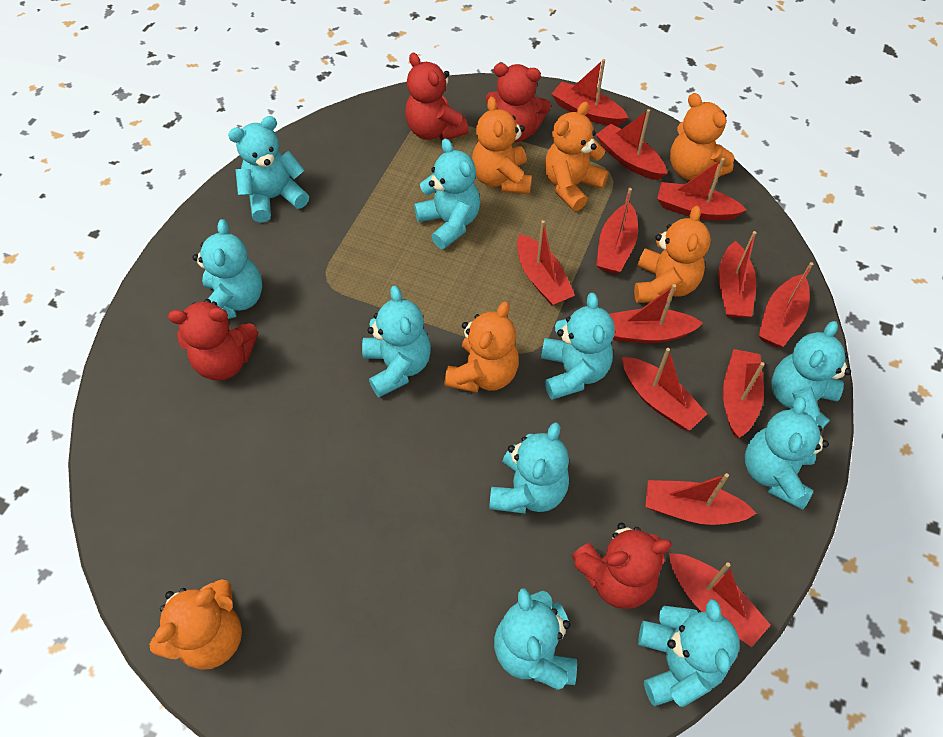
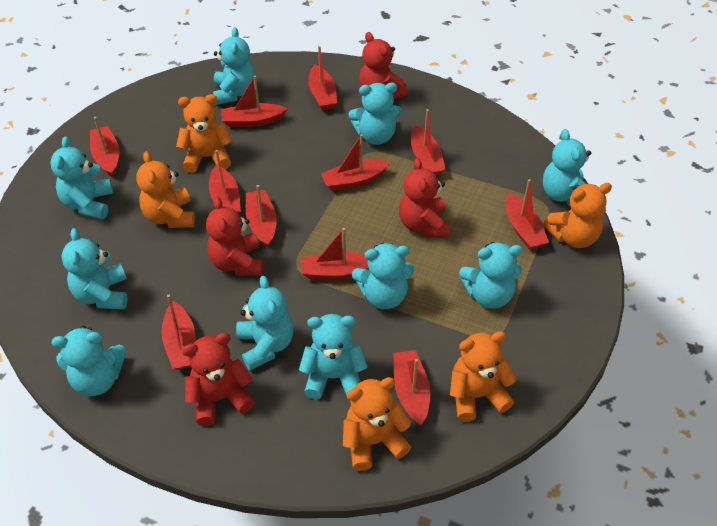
orange teddy bear: [150,579,242,670] [444,301,519,392] [472,97,532,194] [545,102,609,211] [634,206,711,303] [670,93,735,180] = 6 -> [136,151,195,228] [176,94,232,173] [343,377,412,471] [450,331,517,422] [543,183,612,248] = 5
red boat: [517,220,575,306] [552,59,628,126] [596,109,667,180] [596,188,638,274] [609,284,703,343] [622,348,707,431] [645,473,757,525] [657,158,747,221] [669,553,770,647] [718,231,757,318] [723,349,765,438] [759,262,813,347] = 12 -> [90,117,119,177] [162,295,196,369] [209,150,241,212] [221,76,288,127] [246,185,277,248] [301,228,369,280] [308,46,337,111] [321,134,390,191] [393,350,430,425] [411,109,446,175] [506,179,549,250] = 11

